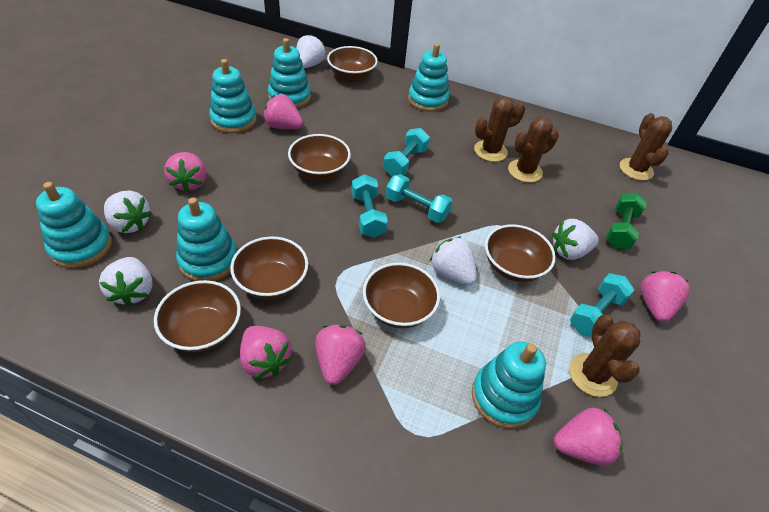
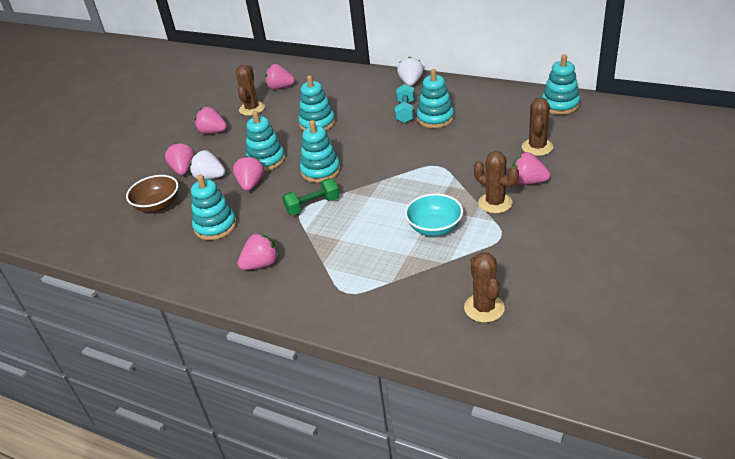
brown bowl: [154,280,241,352] [230,236,308,299] [288,134,351,180] [327,46,378,82] [363,263,440,328] [485,224,556,282] = 6 -> [126,175,179,212] = 1
turquoise bowl: none = 0 -> [405,193,463,236] = 1
turquoise dumbbell: [352,174,388,238] [383,128,430,176] [386,174,453,223] [570,273,634,337] = 4 -> [395,84,415,123] = 1
white strawberry: [99,257,153,307] [104,191,152,233] [296,34,325,68] [430,237,477,285] [552,219,599,260] = 5 -> [190,150,225,179] [397,56,423,86] = 2

